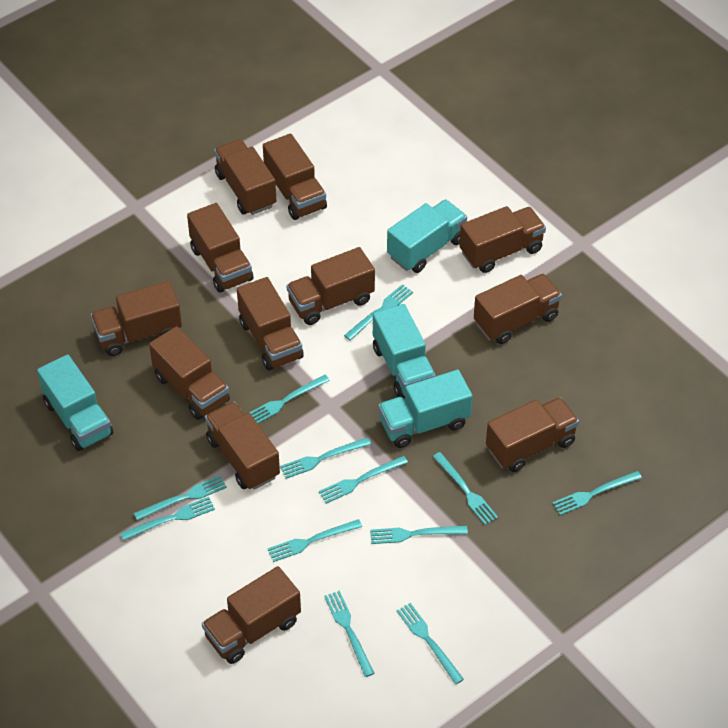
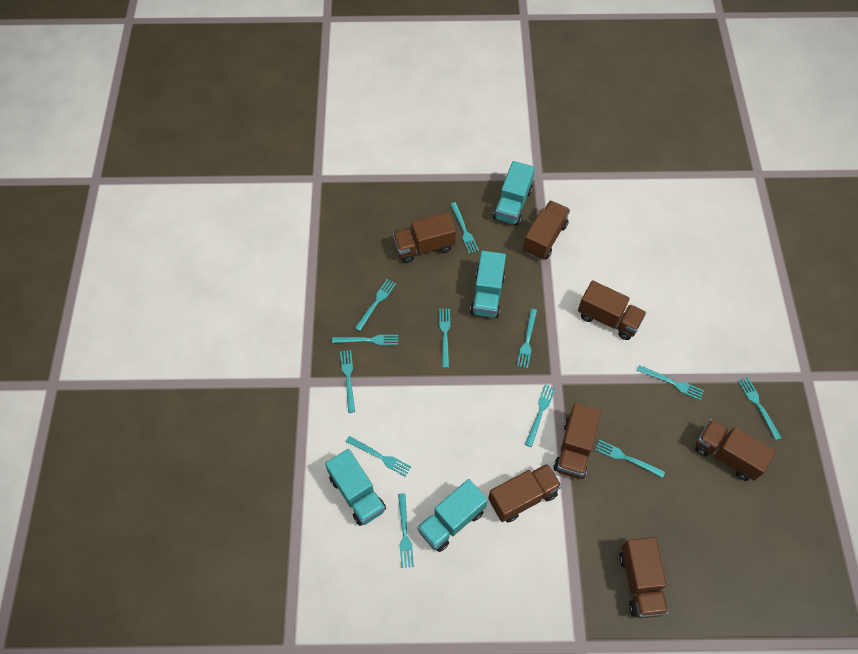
brown truck: [91,281,182,356] [149,326,230,420] [187,203,253,293] [202,566,301,664] [205,402,280,490] [214,139,277,215] [237,277,304,371] [263,134,327,220] [286,247,375,325] [459,206,546,273] [474,273,562,344] [486,397,579,472] = 12 -> [393,212,456,263] [488,463,562,523] [523,200,570,260] [554,403,601,479] [578,280,646,340] [619,537,668,618] [695,419,776,481] = 7

